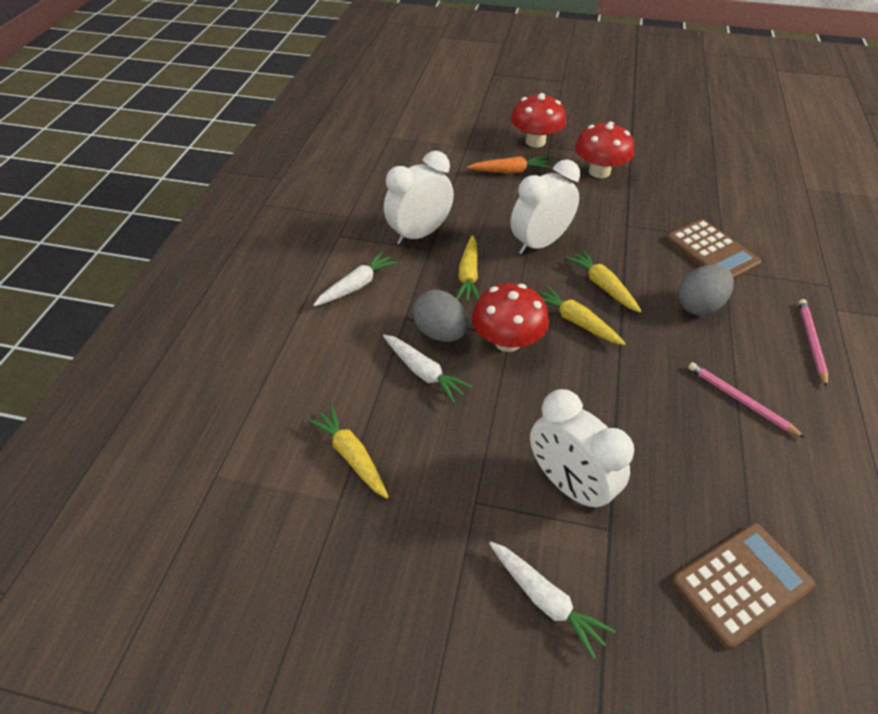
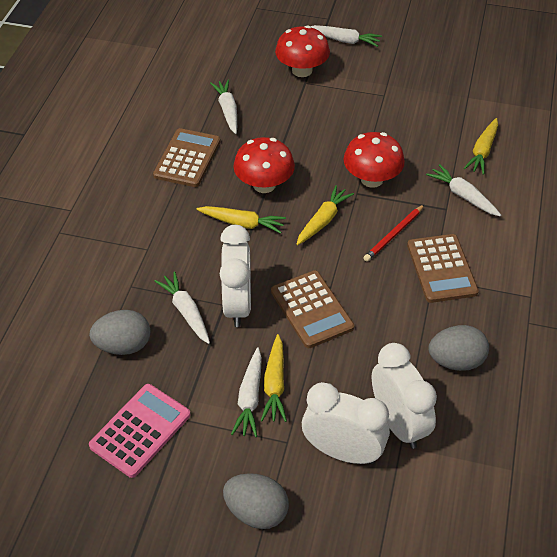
brown calculator: [666,219,761,279] [672,523,816,649] = 2 -> [153,128,221,187] [271,270,354,348] [407,234,479,303] = 3
grey egg: [413,290,468,342] [678,265,734,315] = 2 -> [89,310,151,355] [223,473,289,529] [428,325,489,371] = 3
orange carrot: [467,156,551,173] = 1 -> none = 0
pink calculator: none = 0 -> [89,384,191,478] = 1
pink pencil: [688,362,805,438] [799,299,828,387] = 2 -> none = 0
red pencil: none = 0 -> [363,205,424,262] = 1
white carrot: [313,251,398,306] [383,334,472,403] [489,542,615,659] = 3 -> [155,272,210,344] [210,80,237,134] [231,347,262,437] [311,25,382,47] [426,164,501,216] = 5

